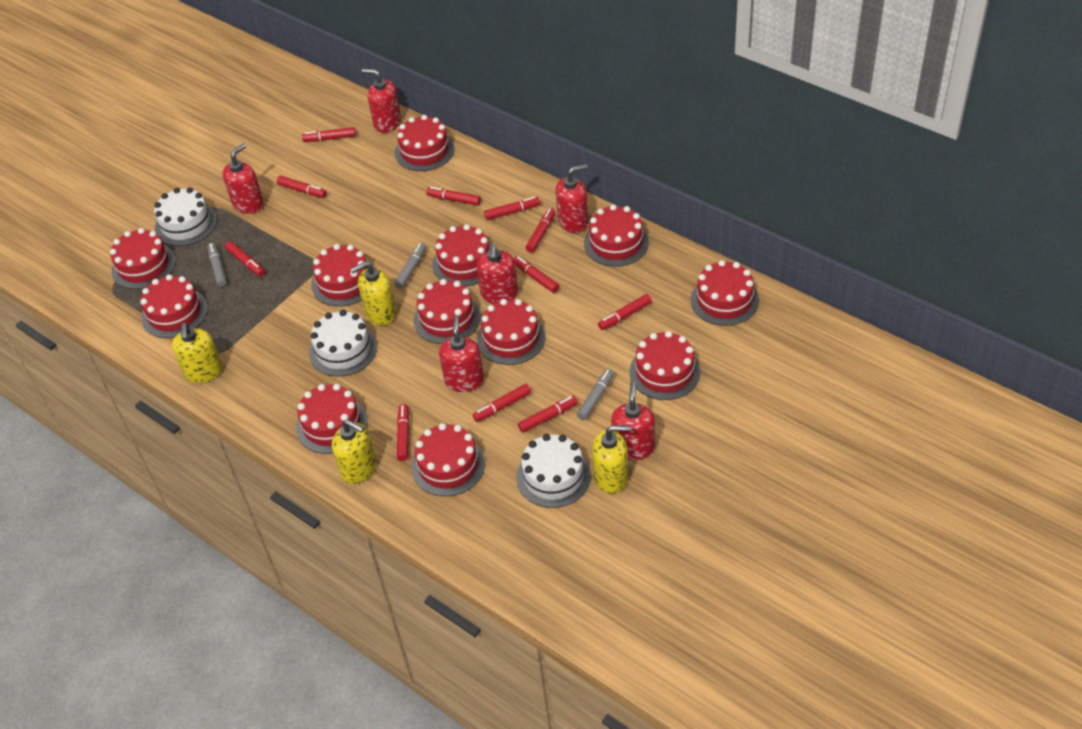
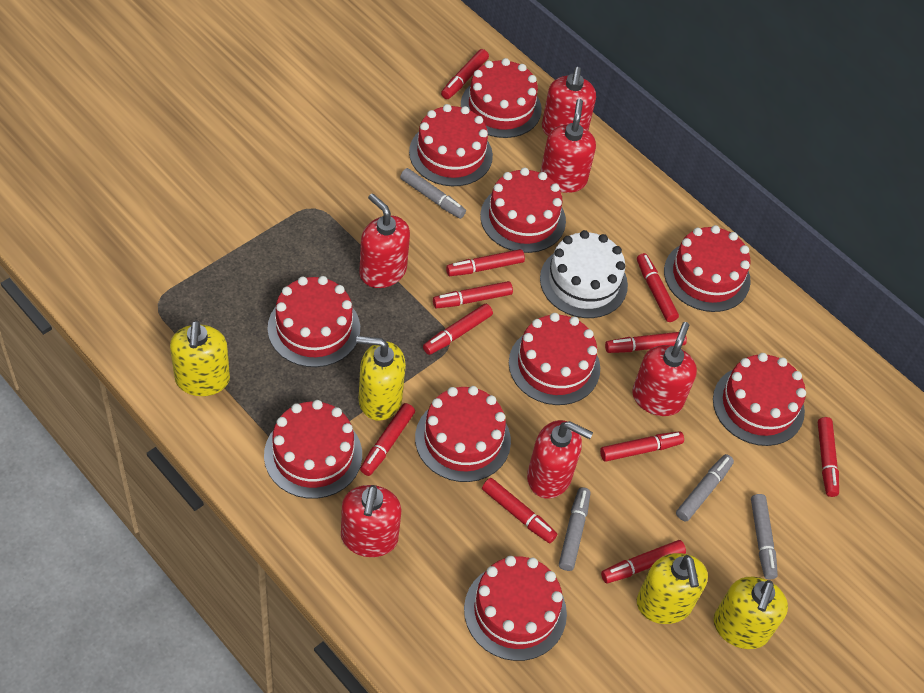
grey marker: [207,243,227,287] [394,243,426,289] [577,368,614,420] = 3 -> [400,168,466,219] [559,487,591,571] [676,454,734,521] [751,494,778,580] = 4
red cake: [110,228,176,289] [140,274,208,338] [296,384,367,454] [311,244,368,307] [395,115,455,171] [412,423,485,496] [414,279,481,344] [432,224,490,287] [477,299,546,365] [584,204,649,267] [629,331,700,400] [691,260,759,326] = 12 -> [264,400,362,499] [268,276,360,367] [409,104,493,186] [415,386,511,482] [461,58,542,138] [464,556,567,661] [480,168,566,253] [509,313,600,405] [664,225,751,312] [713,353,806,446] = 10
white cake: [154,187,217,246] [309,310,377,377] [516,434,591,508] = 3 -> [540,230,628,318] = 1

